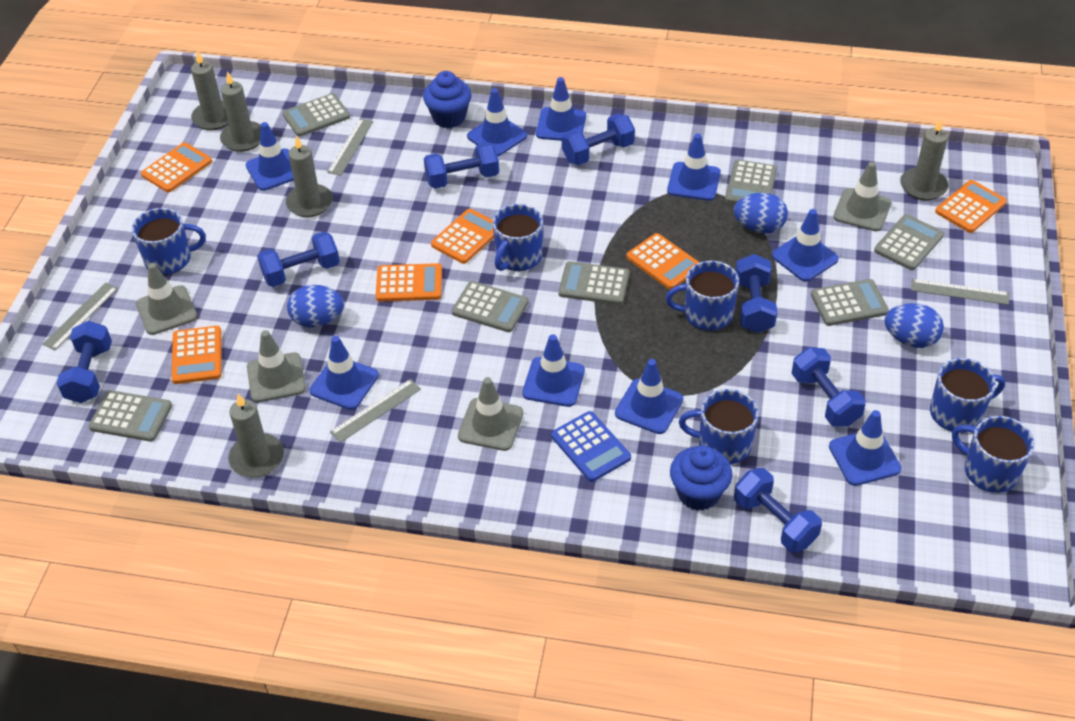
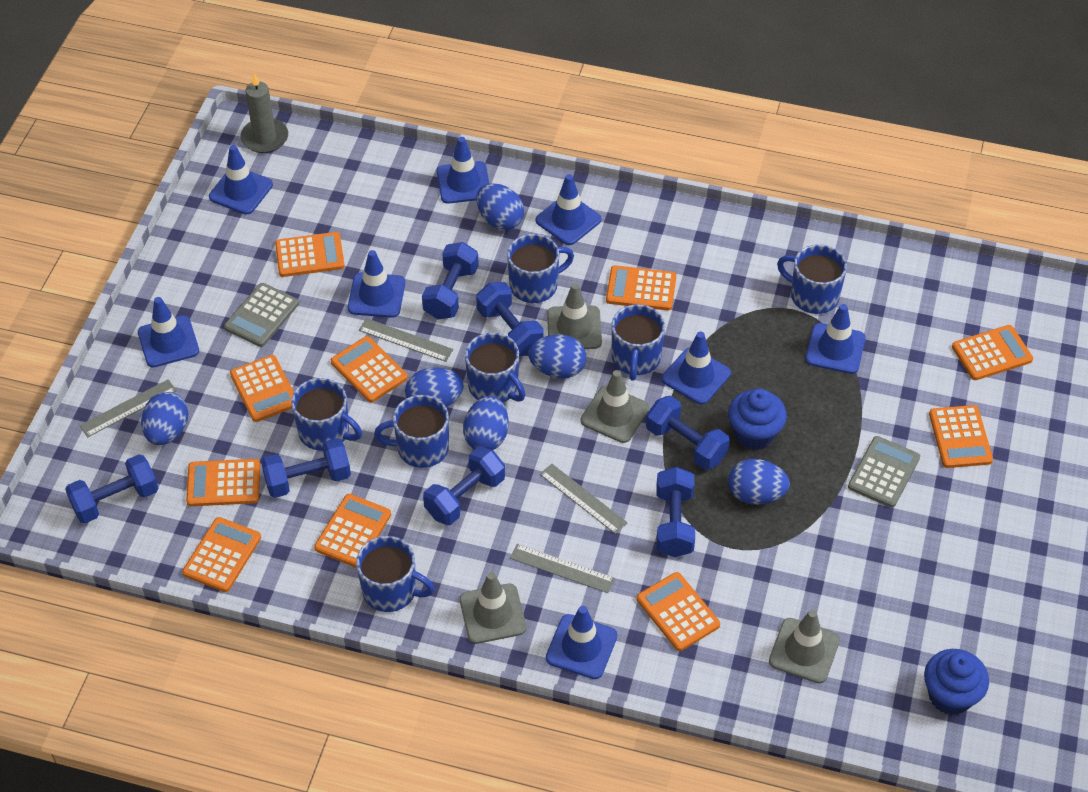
blue calculator: [551,411,631,482] = 1 -> none = 0
blue egg: [287,285,344,328] [734,193,788,233] [884,303,944,348] = 3 -> [141,392,188,445] [405,367,464,408] [463,396,509,450] [477,183,524,230] [528,335,586,379] [728,459,790,505] = 6
blue mug: [132,208,206,275] [493,204,543,271] [666,261,739,331] [679,389,759,464] [930,358,1005,433] [952,416,1035,493] = 6 -> [291,378,362,451] [356,536,434,612] [374,395,449,468] [465,333,526,402] [507,234,574,303] [612,304,665,381] [777,244,847,314] = 7
blue traffic cone: [245,122,294,191] [310,336,379,410] [467,88,527,156] [522,334,585,407] [536,77,586,141] [615,359,683,434] [667,133,721,201] [772,209,839,281] [829,410,901,486] = 9 -> [138,297,199,368] [209,145,273,214] [348,250,405,318] [437,137,489,204] [536,174,602,245] [546,606,617,679] [662,332,731,405] [805,304,866,374] = 8
grey calculator: [89,390,172,442] [282,93,350,137] [452,281,529,332] [558,261,629,305] [725,160,777,204] [811,279,889,326] [874,214,944,270] = 7 -> [224,283,299,347] [848,436,920,508] = 2
grey candle: [191,51,229,130] [220,71,261,152] [228,393,284,478] [286,135,333,217] [900,118,948,200] = 5 -> [240,73,288,153] = 1
orange calculator: [141,142,212,193] [171,326,222,384] [376,263,442,302] [431,209,494,264] [626,233,700,290] [935,180,1007,233] = 6 -> [182,517,261,592] [186,459,260,506] [230,355,294,422] [275,232,345,277] [314,494,391,568] [331,336,408,403] [606,265,676,311] [637,572,720,651] [929,405,993,468] [952,325,1033,380] = 10

